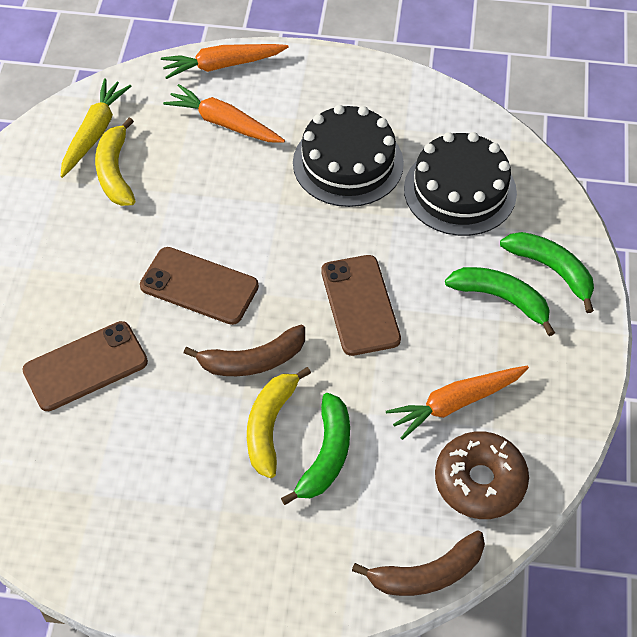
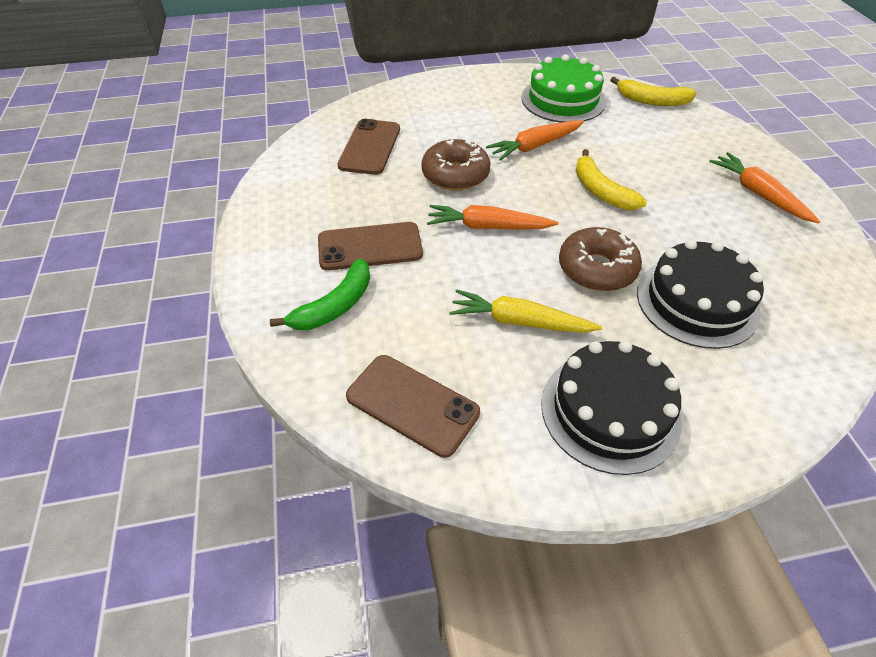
brown banana: [184,325,305,376] [352,530,485,596] = 2 -> none = 0
brown donut: [435,431,529,519] = 1 -> [421,139,491,191] [559,227,642,291] = 2
green banana: [281,393,350,505] [445,267,555,336] [500,232,594,313] = 3 -> [270,258,370,330] = 1
green cake: none = 0 -> [521,54,606,122] = 1

